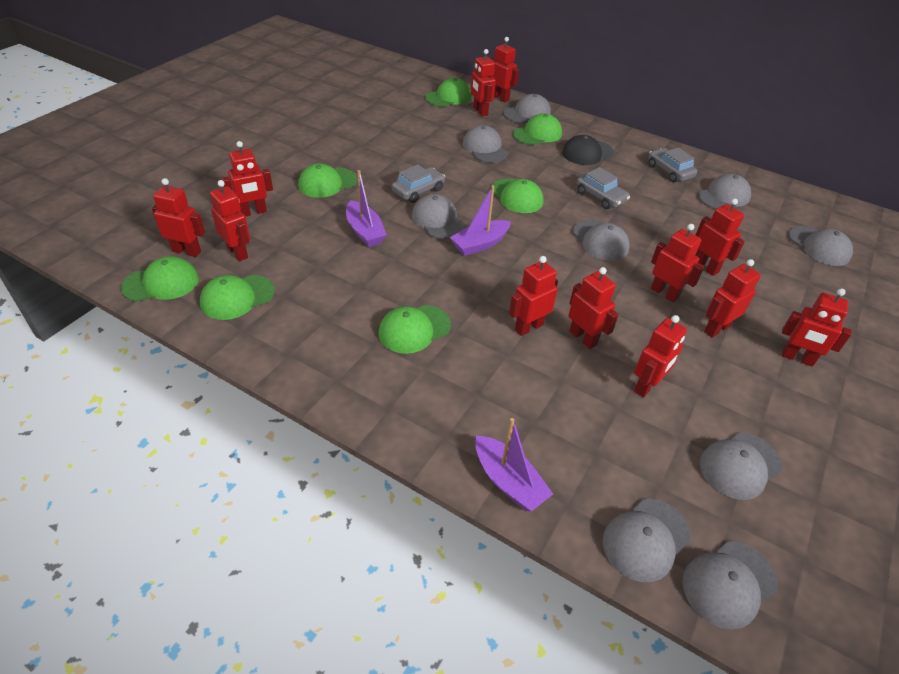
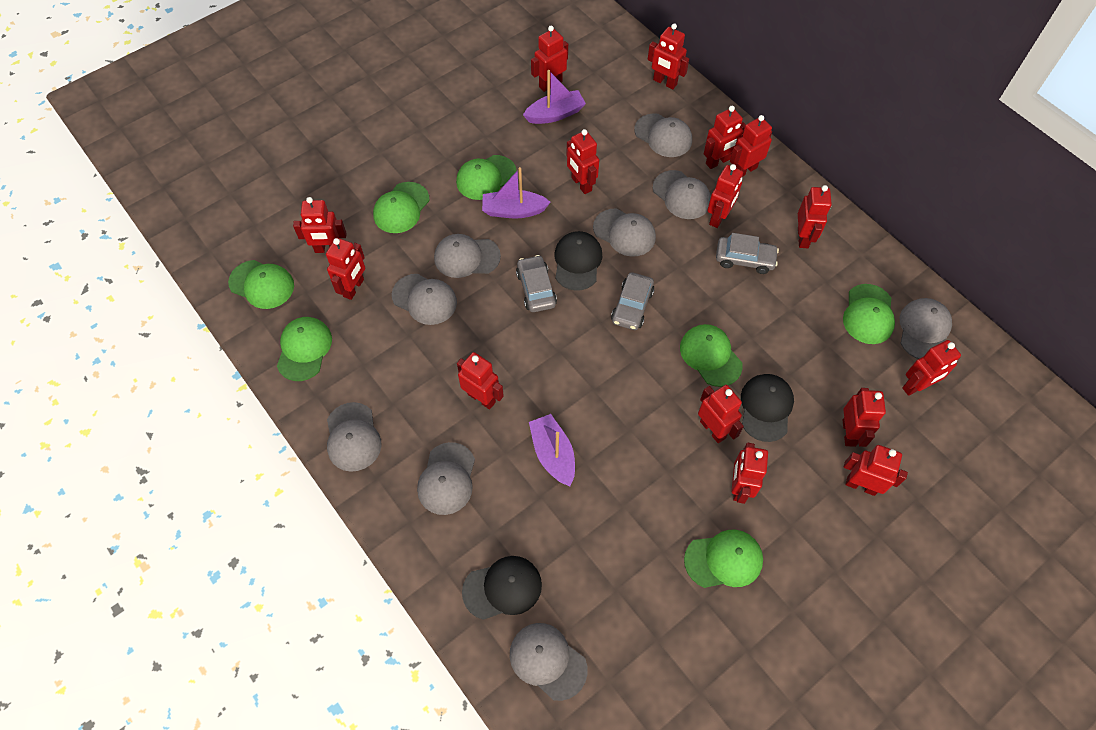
black cap: [562,135,614,165] = 1 -> [462,556,542,620] [554,231,602,291] [741,374,794,442] = 3
red robot: [152,178,205,257] [210,180,250,261] [222,141,273,217] [470,49,496,117] [491,37,519,102] [509,256,558,336] [568,267,619,349] [634,315,687,397] [651,224,704,303] [696,198,745,276] [704,259,761,338] [782,289,852,367] = 12 -> [293,197,347,253] [326,238,365,300] [457,352,504,409] [531,26,568,92] [566,129,599,194] [648,23,689,89] [698,385,744,443] [704,106,746,169] [707,164,743,228] [730,115,772,177] [732,443,768,504] [798,185,832,248] [843,388,886,447] [844,445,908,496] [902,340,961,396] = 15

